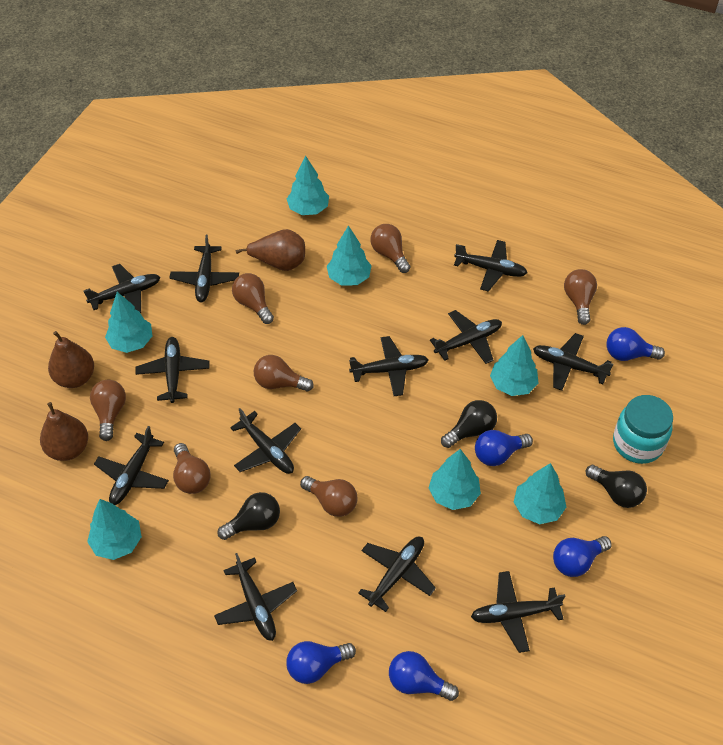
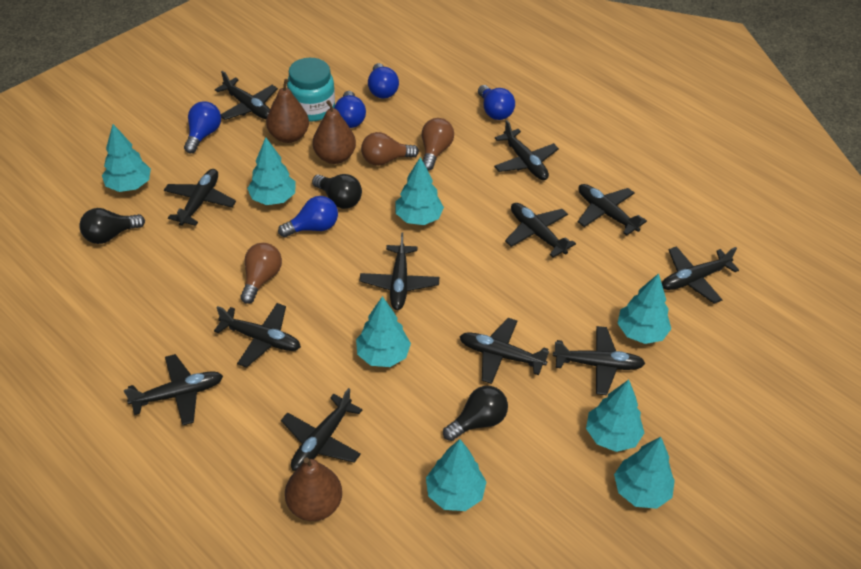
brown light bulb: [90,380,126,441] [173,443,211,494] [232,273,274,324] [254,355,314,391] [300,476,357,517] [370,224,410,273] [564,269,597,325] = 7 -> [240,243,282,304] [361,132,419,166] [422,118,454,171] = 3
turquoise tree: [87,499,142,560] [105,292,152,353] [287,156,329,215] [327,225,371,286] [429,449,481,510] [490,335,538,396] [514,463,566,524] = 7 -> [102,124,151,192] [247,137,296,205] [356,296,411,367] [396,157,444,225] [426,439,487,511] [586,380,644,452] [614,437,675,509] [617,273,671,344] = 8

